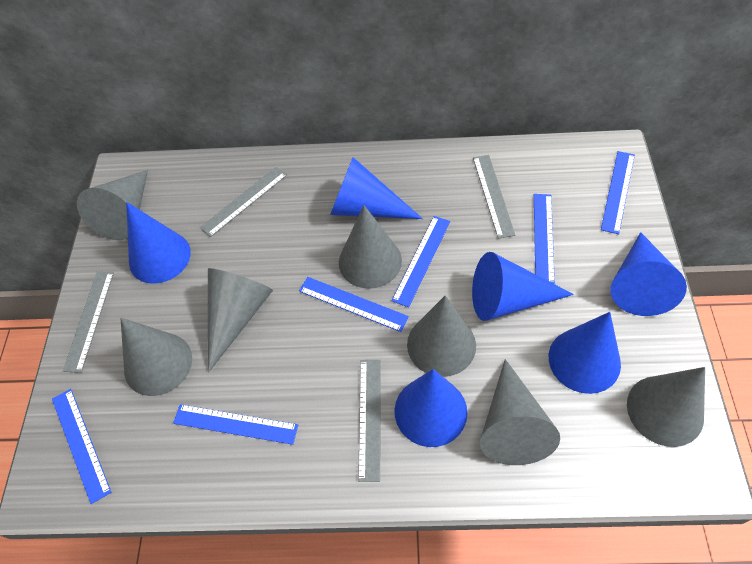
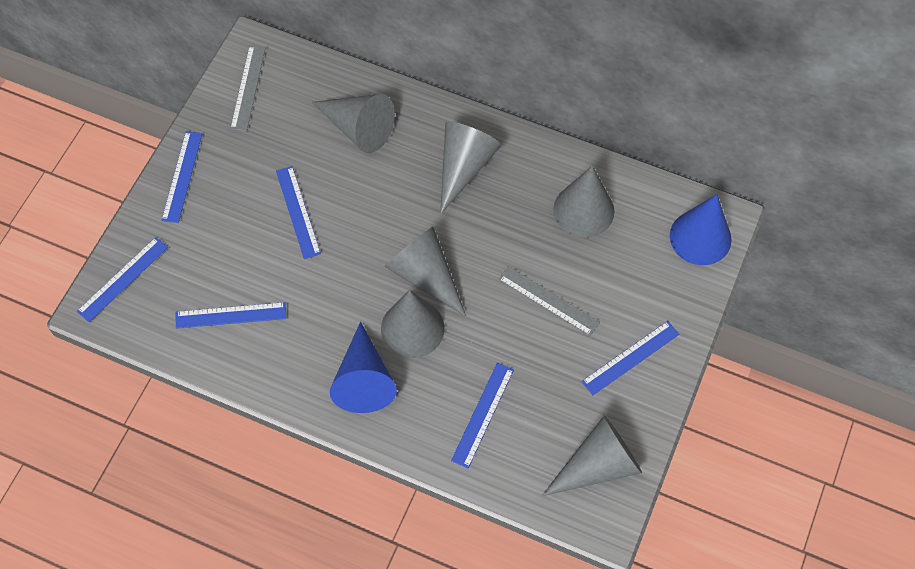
blue cone: [126,202,191,284] [330,157,423,219] [395,369,467,447] [472,252,574,321] [549,312,621,394] [611,232,687,316] = 6 -> [330,322,397,413] [670,194,732,265] = 2
grey cone: [77,170,148,240] [120,318,192,396] [208,268,273,373] [339,205,402,289] [407,295,476,377] [480,359,560,465] [627,367,705,447] = 7 -> [312,94,395,153] [381,290,445,358] [384,227,466,317] [440,122,502,214] [542,415,642,496] [553,166,614,238] = 6
grey ruler: [63,271,114,373] [200,167,287,237] [358,360,380,482] [473,155,515,238] = 4 -> [230,45,266,131] [498,266,600,336] = 2

